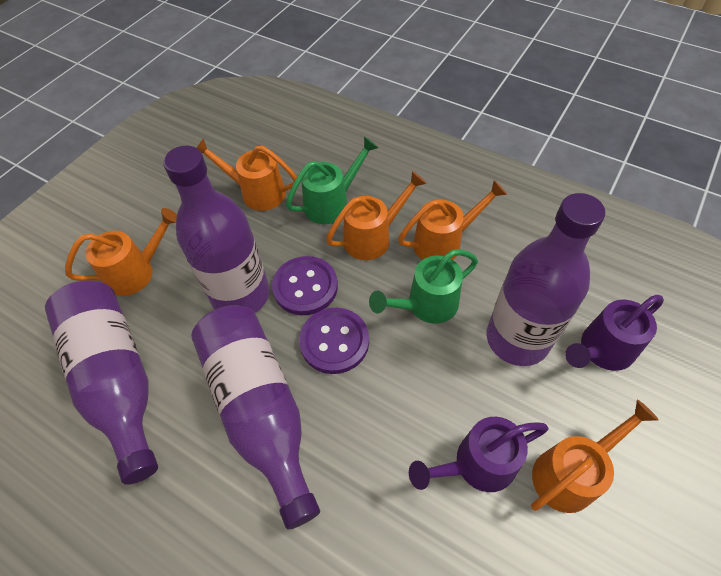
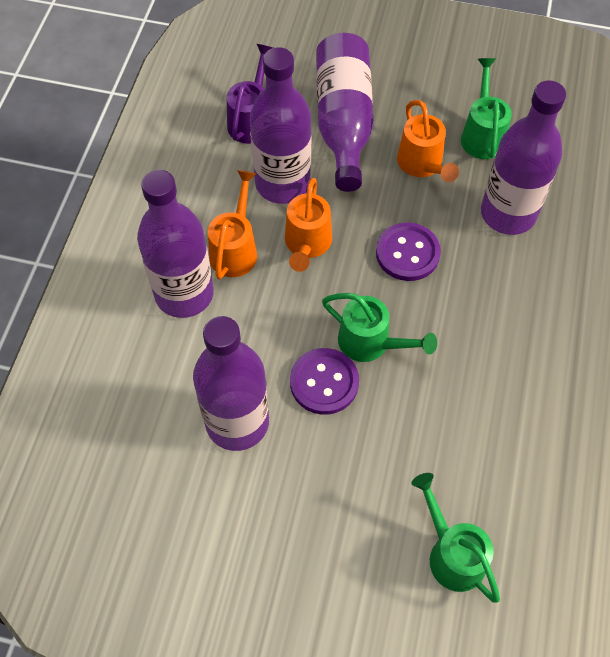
green watering can: [286,136,379,224] [369,249,478,323] = 2 -> [322,293,437,362] [412,473,500,603] [461,58,512,159] = 3
orange watering can: [65,208,177,296] [196,138,297,211] [326,171,427,260] [398,180,507,260] [531,400,659,513] = 5 -> [208,170,257,280] [285,178,332,272] [397,100,459,182] = 3
purple bottle: [45,281,158,485] [163,146,270,313] [191,305,320,529] [487,193,605,366] = 4 -> [137,170,214,318] [193,316,269,451] [250,47,311,204] [316,33,374,192] [481,80,566,235] = 5
purple watering can: [409,417,549,492] [565,295,664,371] = 2 -> [227,44,273,144] = 1

